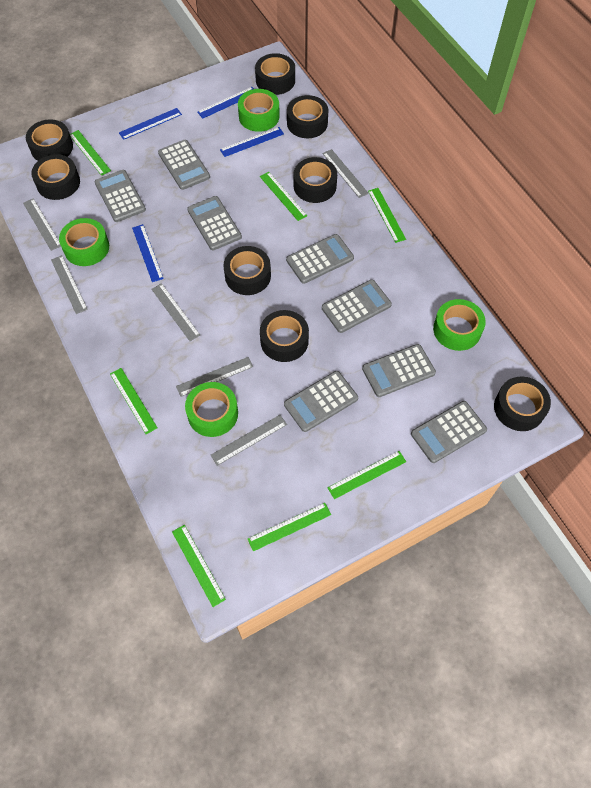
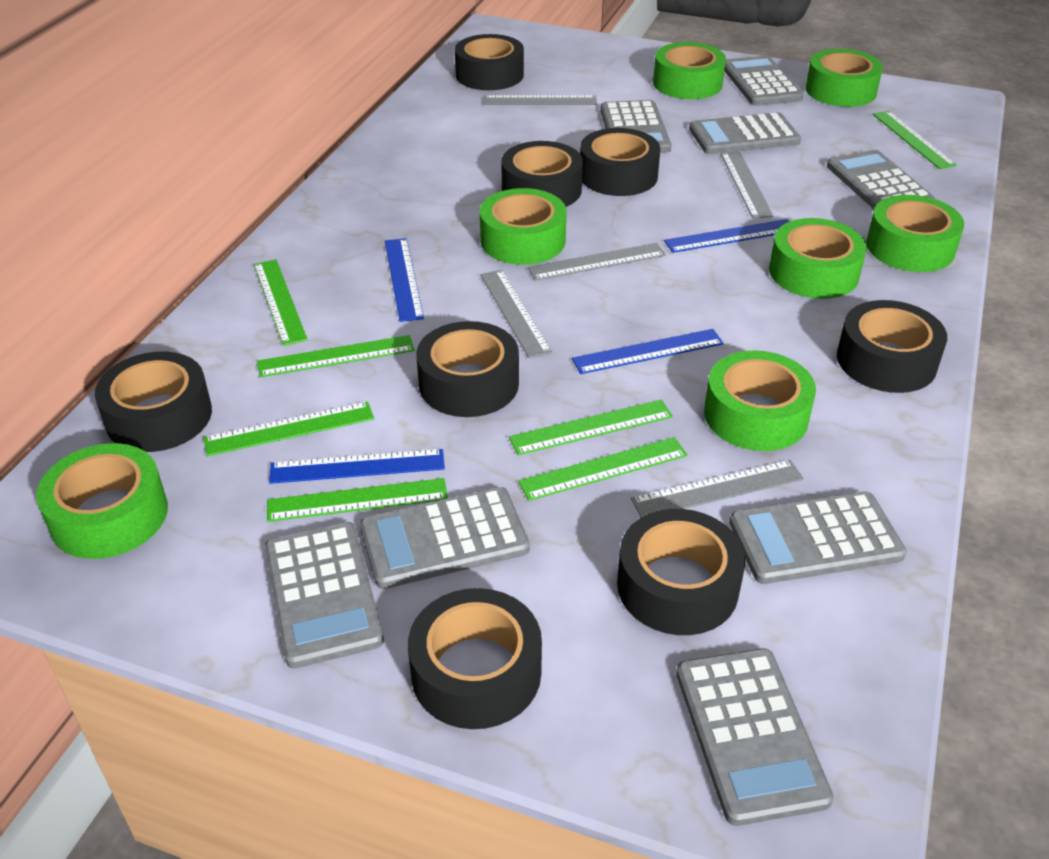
green tape: [59,218,109,266] [185,382,238,437] [238,89,280,132] [433,299,486,351] = 4 -> [36,443,168,559] [480,188,566,265] [653,42,726,99] [704,350,816,451] [769,218,867,299] [806,49,883,107] [866,195,964,272] = 7
grey ruler: [23,198,61,251] [51,255,88,314] [151,283,200,341] [176,357,253,397] [210,415,287,466] [323,149,369,198] = 6 -> [480,270,552,358] [484,95,597,105] [528,243,666,281] [631,460,804,517] [721,152,773,218] = 5

